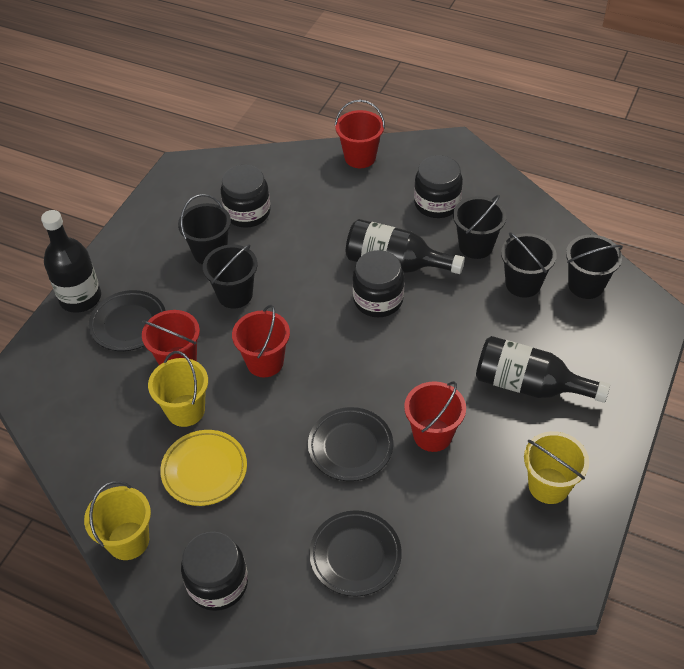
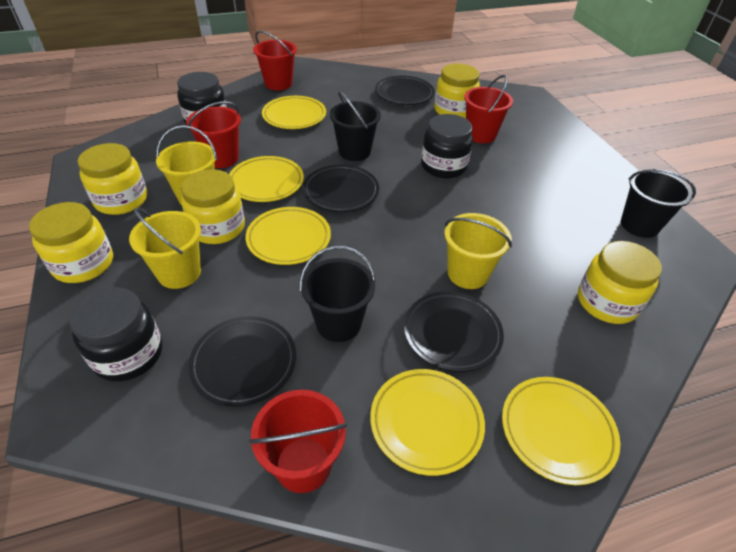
black bottle: [41,210,101,313] [346,219,465,274] [476,336,610,403] = 3 -> none = 0
black bucket: [178,194,231,264] [203,244,257,309] [453,195,506,259] [501,232,557,298] [566,235,623,299] = 5 -> [300,246,376,342] [330,91,381,161] [621,169,696,238] = 3
black jar: [181,532,248,611] [221,165,270,228] [352,250,404,317] [414,155,463,218] = 4 -> [69,287,162,381] [177,72,227,125] [421,114,473,178] = 3
black plate: [89,290,166,351] [308,407,393,481] [309,510,402,597] = 3 -> [188,316,296,407] [303,165,379,212] [375,76,435,105] [404,291,504,372] = 4
yellow jar: none = 0 -> [29,202,113,283] [78,143,147,215] [181,169,245,244] [434,64,480,118] [578,241,662,324] = 5
yellow plate: [160,430,247,506] = 1 -> [229,156,304,202] [246,207,331,265] [262,96,326,129] [370,369,485,476] [502,377,620,485] = 5

